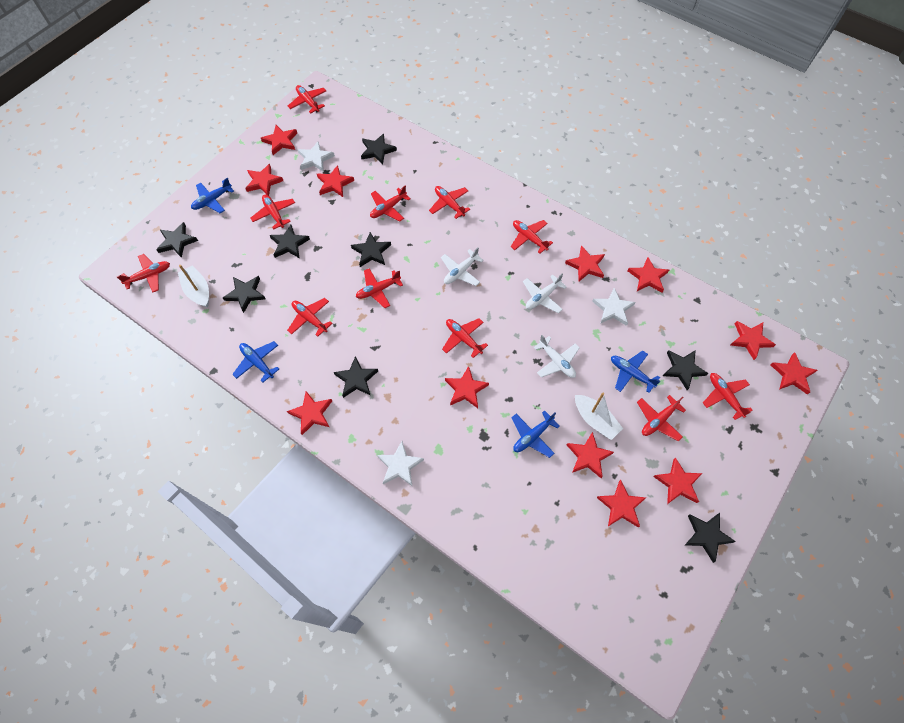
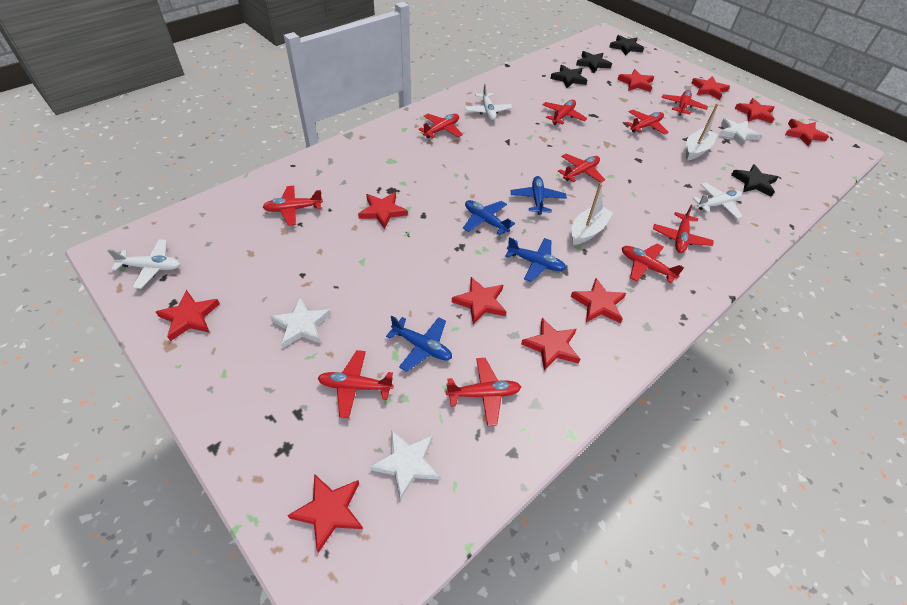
black star: [156,222,198,258] [223,276,266,313] [270,225,310,258] [334,356,378,398] [351,232,391,267] [361,133,397,164] [663,350,708,390] [685,513,736,563] = 8 -> [550,65,587,88] [576,51,612,73] [609,35,644,55] [731,164,778,197] = 4
red plane: [117,254,170,293] [251,194,295,229] [287,298,333,337] [288,85,326,114] [356,268,403,308] [370,186,411,222] [429,186,470,219] [442,318,488,358] [511,220,553,254] [637,395,686,441] [703,373,752,420] = 11 -> [263,186,323,226] [318,350,394,418] [418,114,463,138] [446,358,521,426] [543,100,587,125] [558,154,605,183] [622,243,684,283] [625,110,669,135] [653,205,714,253] [661,90,708,116] = 10
red star: [245,164,283,196] [261,125,297,155] [287,391,332,435] [317,165,354,197] [445,366,489,408] [565,245,605,281] [567,432,614,478] [597,480,646,527] [627,257,669,293] [654,458,702,504] [730,321,776,360] [771,352,818,394] = 12 -> [156,290,220,341] [287,474,363,553] [358,192,408,229] [452,277,507,324] [521,318,580,371] [570,278,626,323] [617,69,654,92] [691,76,730,100] [735,98,775,124] [785,119,829,146] = 10

